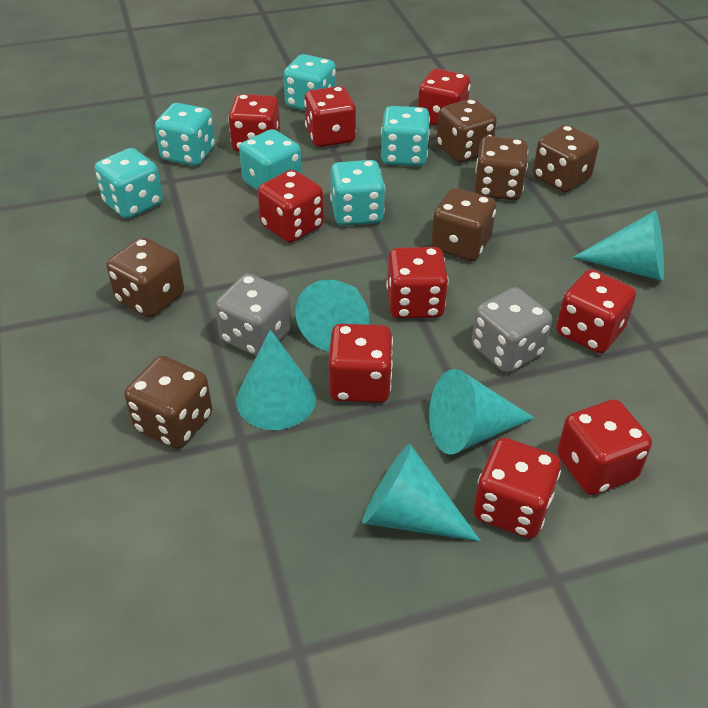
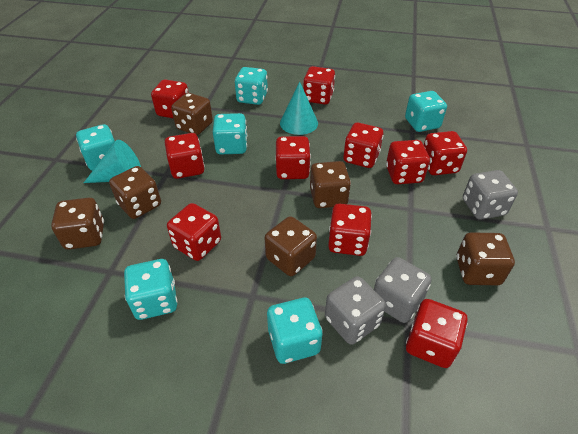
grey dice: [215,274,292,356] [472,287,552,373] = 2 -> [325,276,386,345] [374,257,432,323] [463,170,518,220] = 3
red dice: [228,94,280,152] [258,170,324,243] [304,86,356,147] [329,324,393,403] [386,247,449,319] [418,69,470,126] [474,438,561,538] [556,269,636,353] [557,399,652,495] = 9 -> [151,79,189,118] [165,133,205,179] [167,203,221,261] [275,136,311,179] [303,66,335,105] [328,204,372,256] [343,122,384,168] [386,140,430,184] [406,299,468,368] [424,131,467,175] = 10
turquoise cone: [236,330,316,430] [295,280,370,352] [362,444,481,542] [429,369,534,454] [573,211,664,281] = 5 -> [84,140,141,183] [280,82,318,135] = 2

